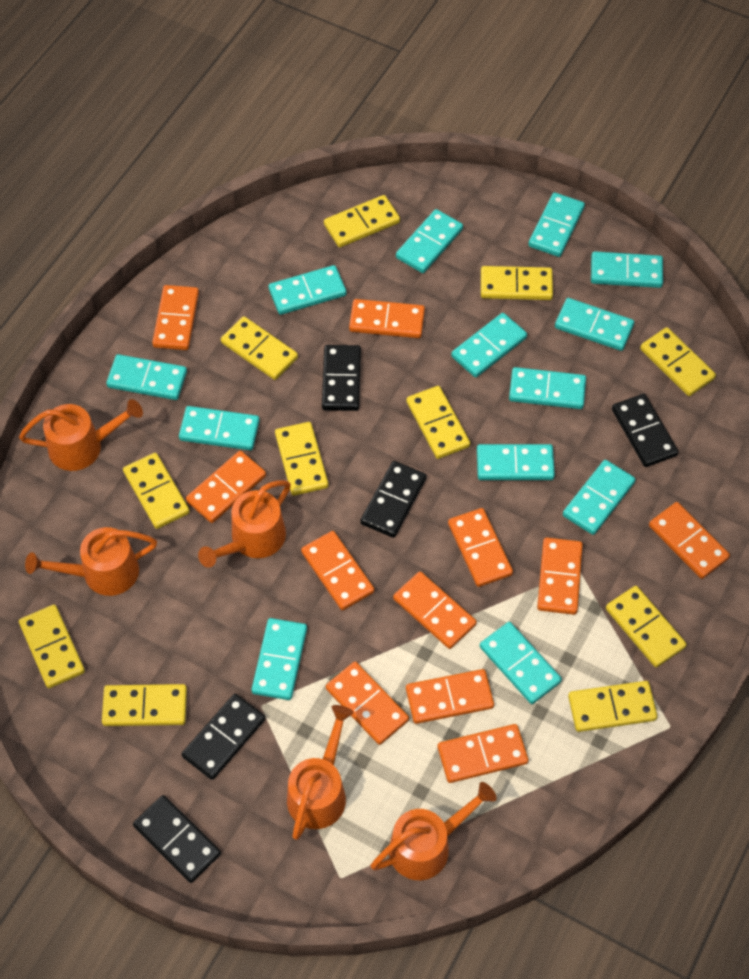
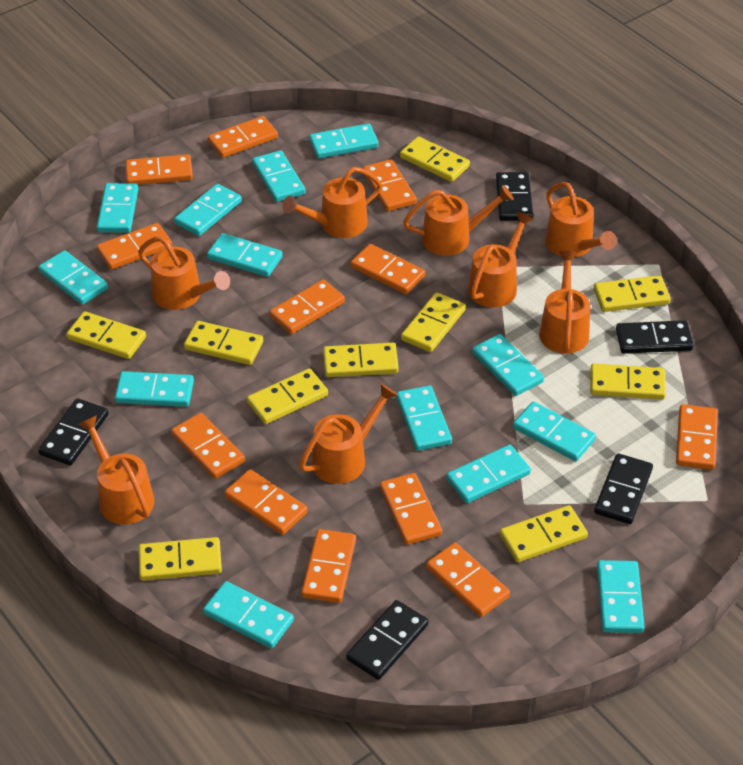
orange domino: [152,285,199,350] [186,451,266,523] [301,531,374,610] [326,661,409,745] [349,299,425,338] [393,571,477,649] [406,669,494,724] [437,724,528,783] [448,508,513,587] [537,537,583,615] [649,502,730,579] = 11 -> [97,223,172,270] [125,154,193,185] [171,413,245,479] [208,116,278,158] [225,469,308,535] [269,279,345,334] [301,529,356,603] [350,244,425,294] [363,159,417,211] [380,473,442,545] [426,543,510,617] [676,404,718,470] = 12
orange watering can: [19,399,143,471] [25,527,157,596] [198,480,291,568] [287,705,354,840] [370,782,497,880] = 5 -> [78,415,154,524] [138,236,230,310] [282,167,382,238] [299,384,397,484] [403,185,514,256] [468,212,533,308] [539,251,590,354] [545,182,617,257] = 8
yellow domino: [19,605,85,688] [102,684,187,726] [123,453,190,529] [221,316,298,380] [275,422,328,496] [324,195,400,248] [406,386,470,459] [481,266,553,300] [568,681,657,732] [606,586,687,667] [640,327,716,396] = 11 -> [67,311,146,359] [138,537,222,581] [184,321,263,365] [247,369,328,424] [323,343,399,377] [400,136,470,182] [401,292,466,352] [500,505,588,562] [590,364,666,400] [594,275,671,312] = 10

